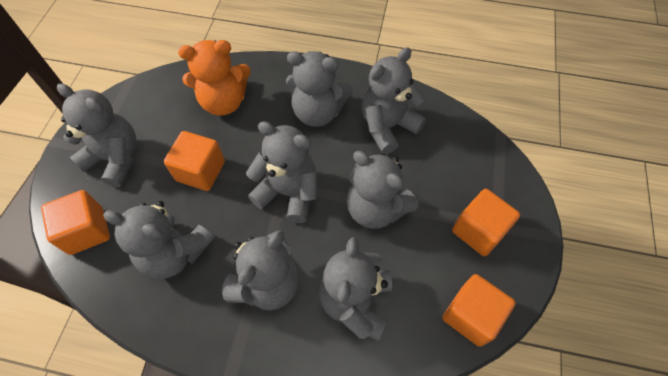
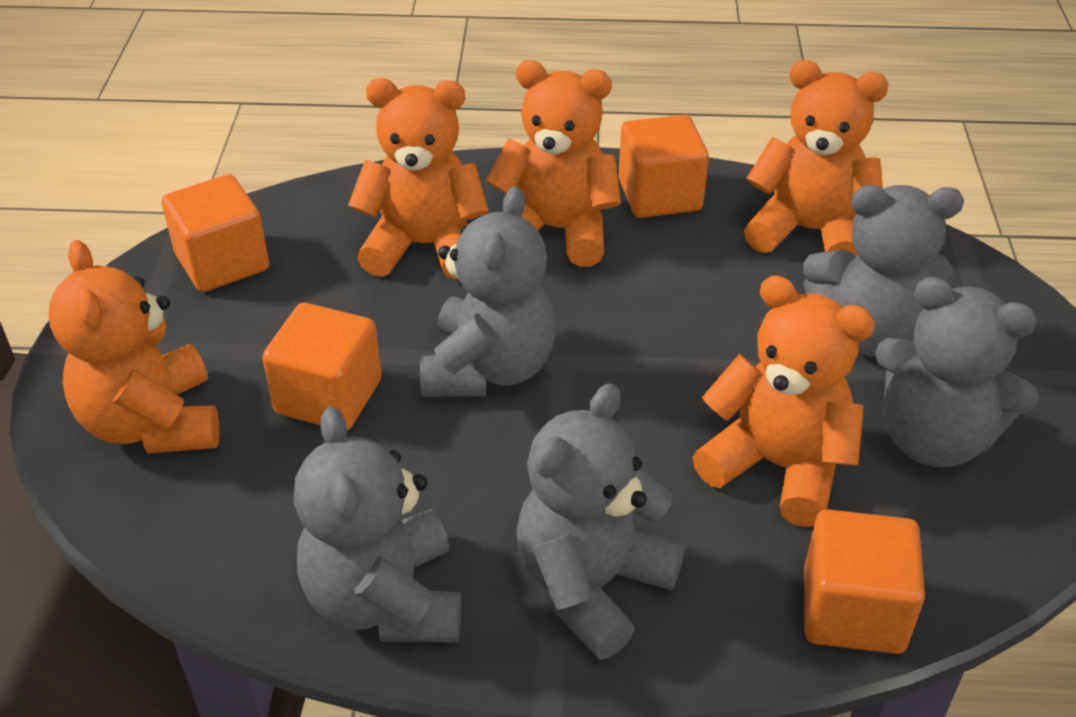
grey teddy bear: [57,83,136,188] [103,201,214,279] [222,230,300,310] [246,121,317,223] [286,51,353,127] [319,237,392,341] [346,151,419,229] [362,47,426,154] = 8 -> [294,406,461,643] [420,186,556,397] [517,383,685,660] [803,185,964,357] [875,277,1039,467] = 5
orange teddy bear: [178,40,251,116] = 1 -> [48,240,220,453] [348,78,489,280] [486,60,621,267] [692,275,875,527] [744,60,889,256] = 5

